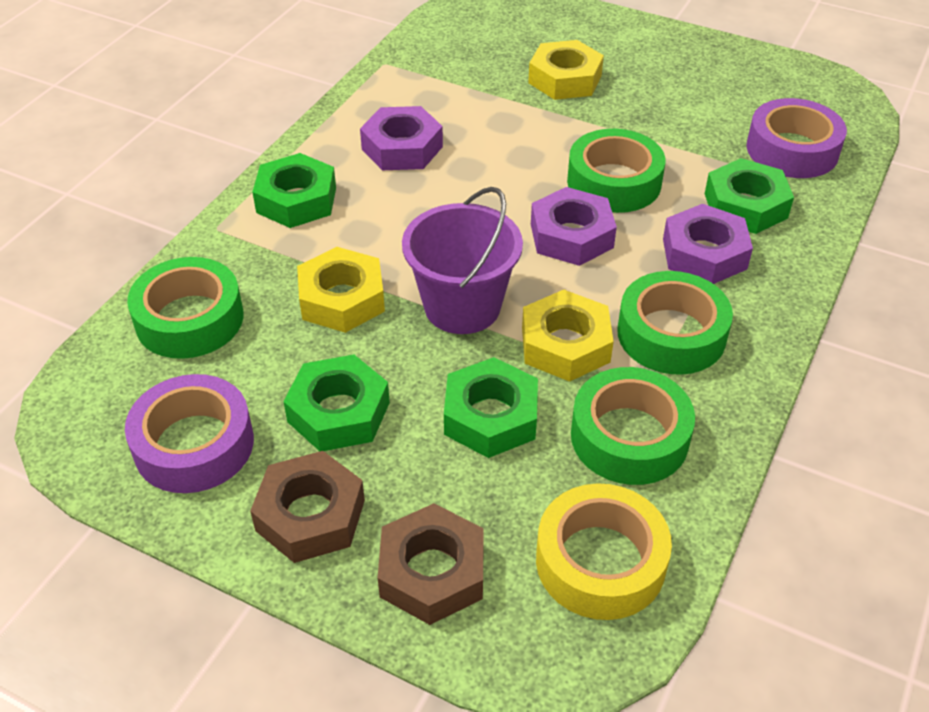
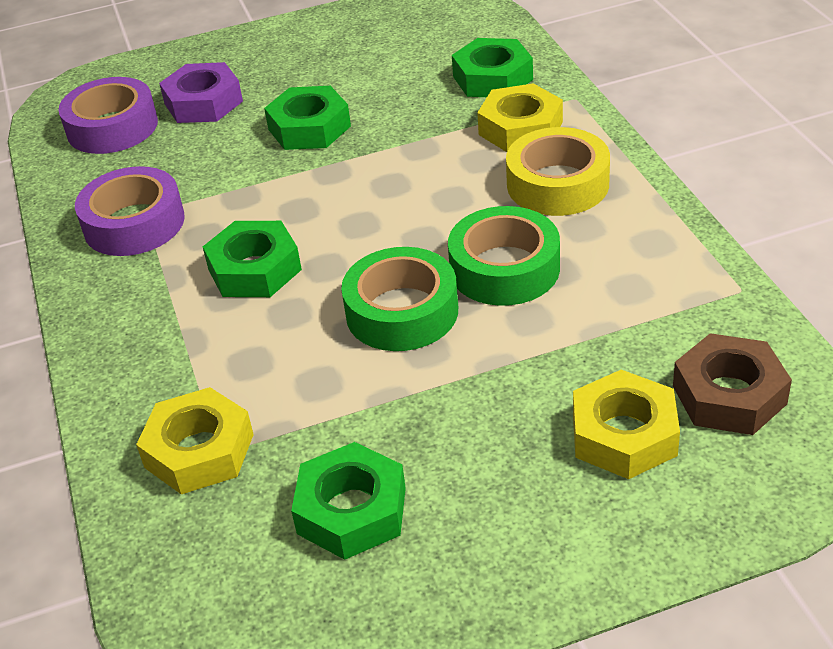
brown nut: [250,451,365,563] [378,503,484,625] = 2 -> [673,333,792,435] = 1
green tape: [127,257,243,359] [567,129,665,213] [571,367,695,485] [617,271,733,375] = 4 -> [341,247,458,351] [448,206,560,306] = 2
purple bucket: [402,187,523,334] = 1 -> none = 0
purple nut: [360,106,443,170] [531,187,617,266] [663,204,753,284] = 3 -> [159,62,243,123] = 1

